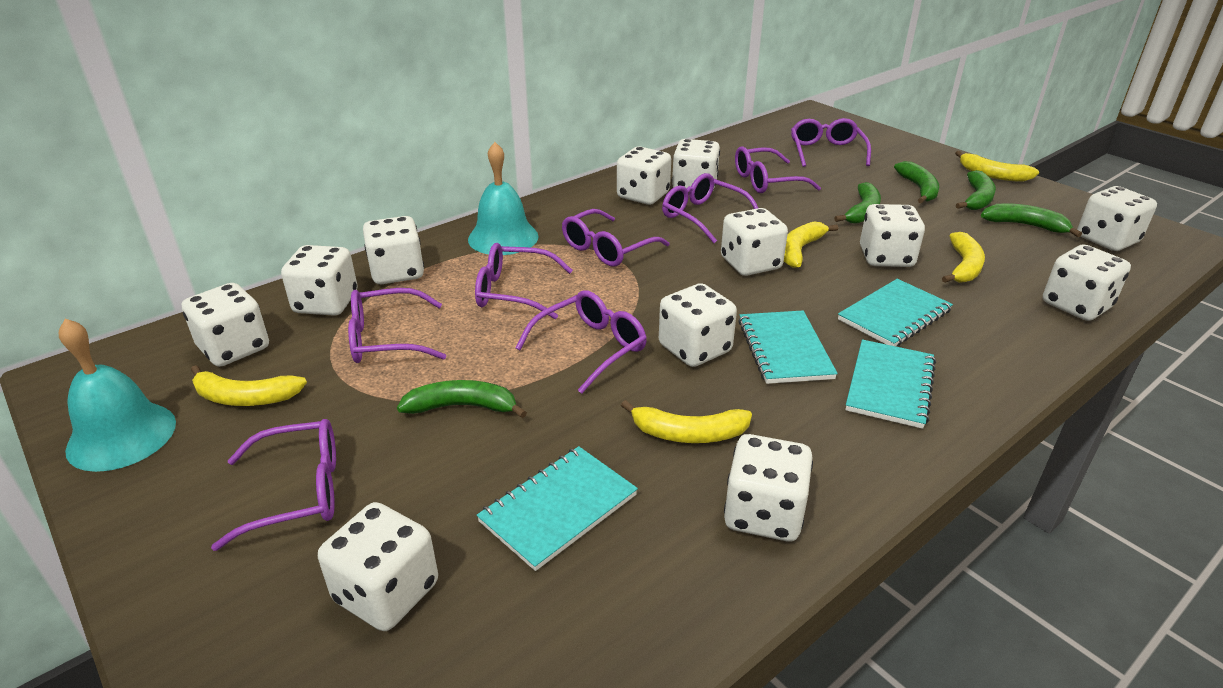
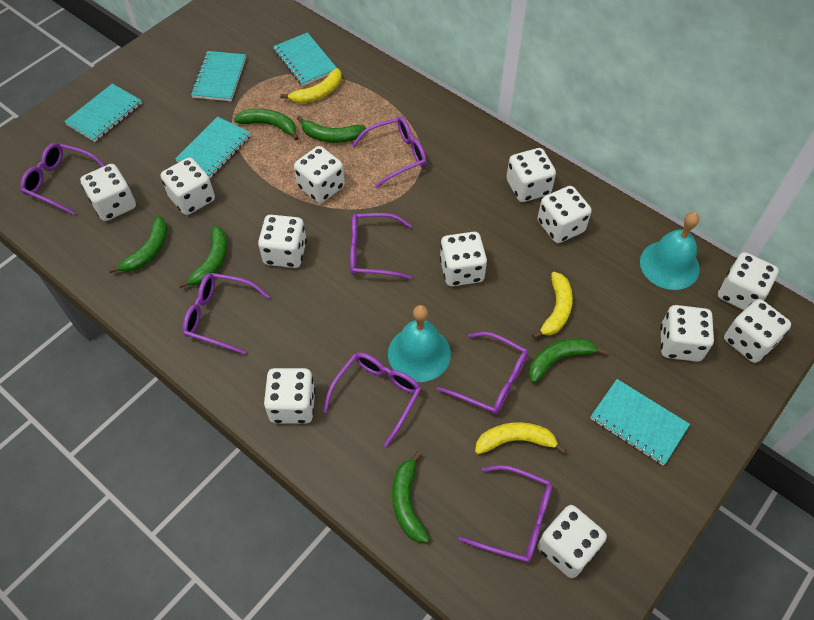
green banana: [397,380,527,418] [834,182,881,224] [894,161,939,203] [956,170,996,210] [981,203,1082,237] = 5 -> [109,216,168,273] [178,226,227,288] [234,109,299,140] [297,116,366,143] [392,451,430,543] [529,338,607,383] = 6
purple glasses: [211,419,336,551] [348,288,446,363] [475,243,573,319] [516,290,647,394] [562,209,670,267] [662,173,758,243] [735,146,821,193] [791,118,871,167] = 8 -> [20,143,105,215] [183,273,270,355] [323,352,421,447] [350,213,412,280] [352,117,426,188] [437,332,528,415] [458,465,552,563] = 7
turquoise notebook: [477,446,638,571] [738,310,838,384] [838,279,953,346] [845,340,936,429] = 4 -> [64,84,142,142] [175,116,251,178] [191,51,246,101] [273,32,337,86] [590,379,690,465] = 5
yellow banana: [191,365,307,406] [621,400,752,443] [784,222,839,268] [942,232,985,283] [955,151,1039,182] = 5 -> [280,68,342,104] [475,422,566,454] [532,272,573,339] = 3

